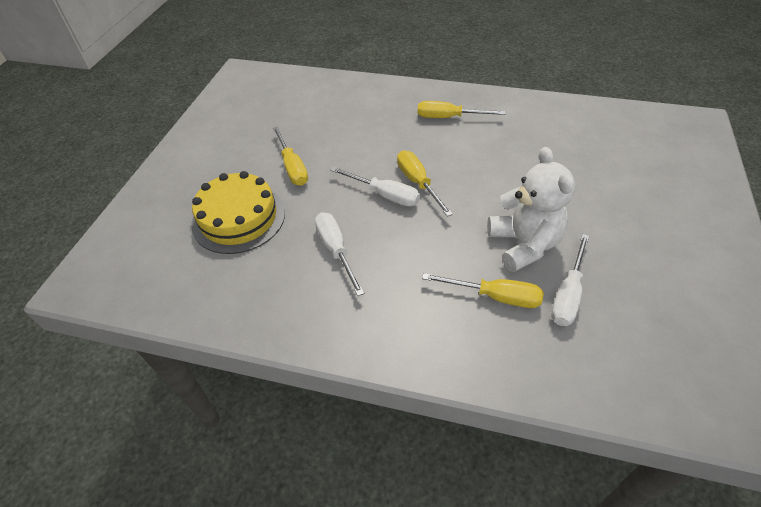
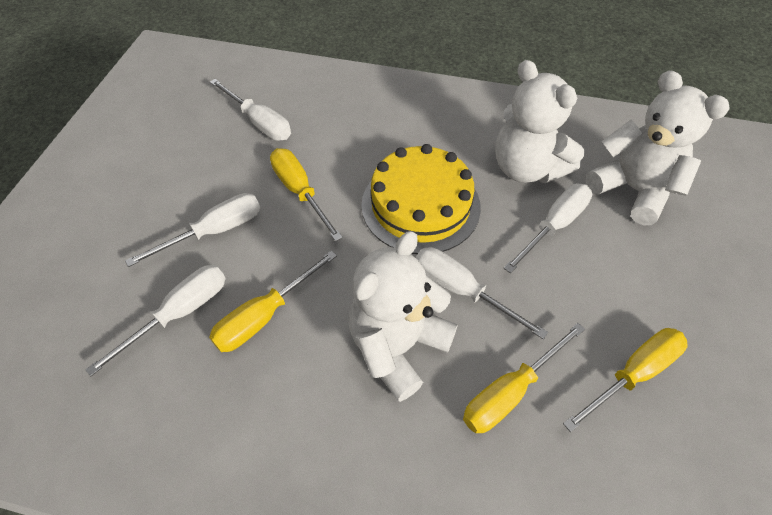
white screwdriver: [315,212,364,296] [330,167,420,207] [551,234,589,326] = 3 -> [85,265,226,376] [125,193,260,267] [210,79,291,141] [416,247,548,339] [503,184,592,273] = 5
white teddy bear: [487,147,575,272] = 1 -> [349,231,458,402] [495,60,585,183] [586,70,730,225] = 3

